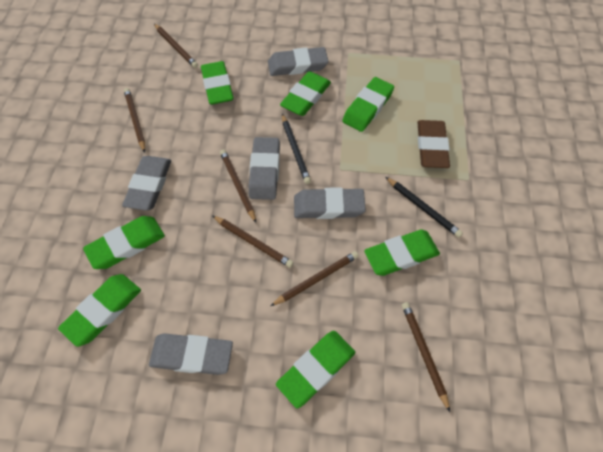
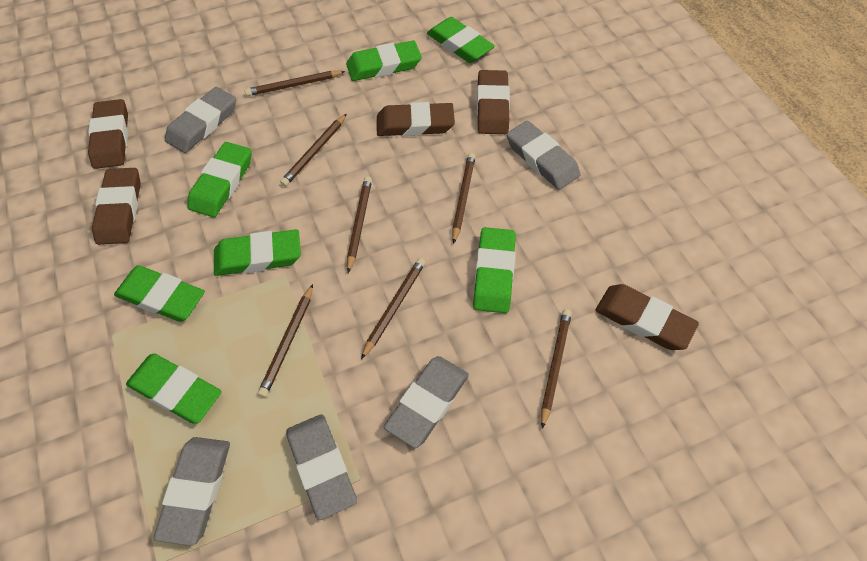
black pencil: [282,114,311,184] [386,177,463,238] = 2 -> none = 0
brown eraser: [417,120,450,168] = 1 -> [88,99,128,169] [92,168,141,245] [377,102,455,136] [477,70,510,134] [596,284,699,350] = 5
brown pencil: [124,88,145,153] [154,24,198,68] [212,215,294,268] [220,149,256,223] [270,251,359,306] [402,302,450,412] = 6 -> [245,71,346,96] [258,284,313,398] [280,114,347,187] [347,177,372,273] [361,258,425,359] [452,153,476,244] [541,309,572,429] = 7

